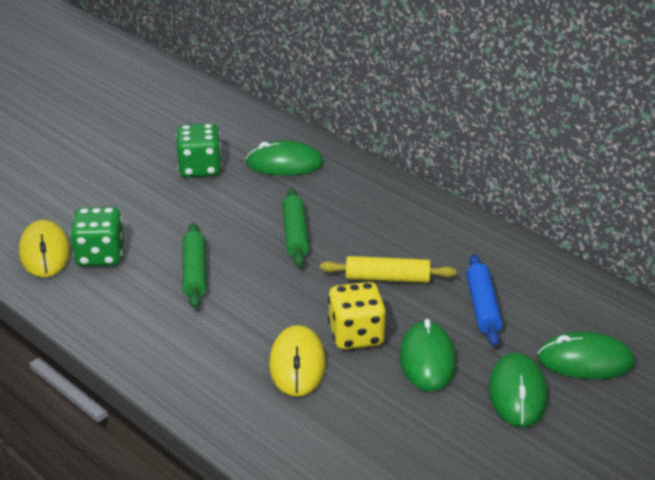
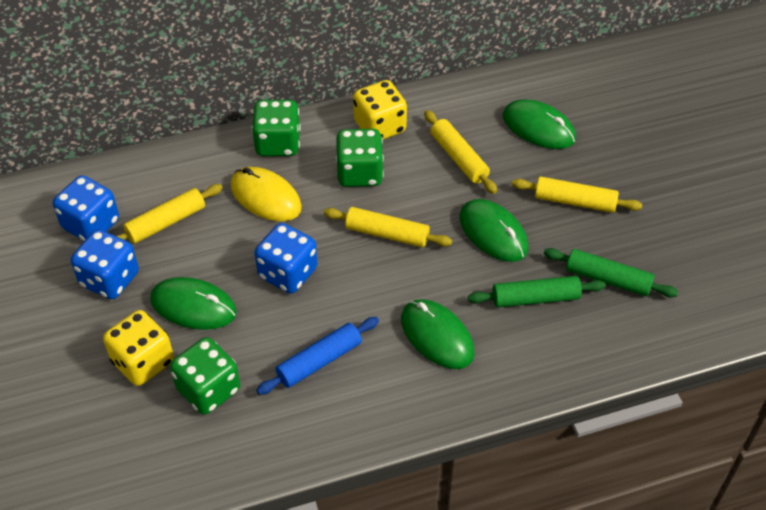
blue dice: none = 0 -> [53,175,119,241] [71,229,139,299] [254,223,317,293] = 3
green dice: [70,207,124,266] [176,123,222,177] = 2 -> [170,337,240,415] [252,100,301,156] [336,129,384,187] = 3
yellow dice: [328,282,386,350] = 1 -> [103,310,174,386] [353,80,407,140] = 2
yellow mouse: [19,220,70,277] [269,325,326,397] = 2 -> [230,167,302,221] = 1
yellow rolling pin: [320,256,456,283] = 1 -> [116,184,223,244] [324,207,452,247] [424,110,497,194] [512,176,642,213] = 4

